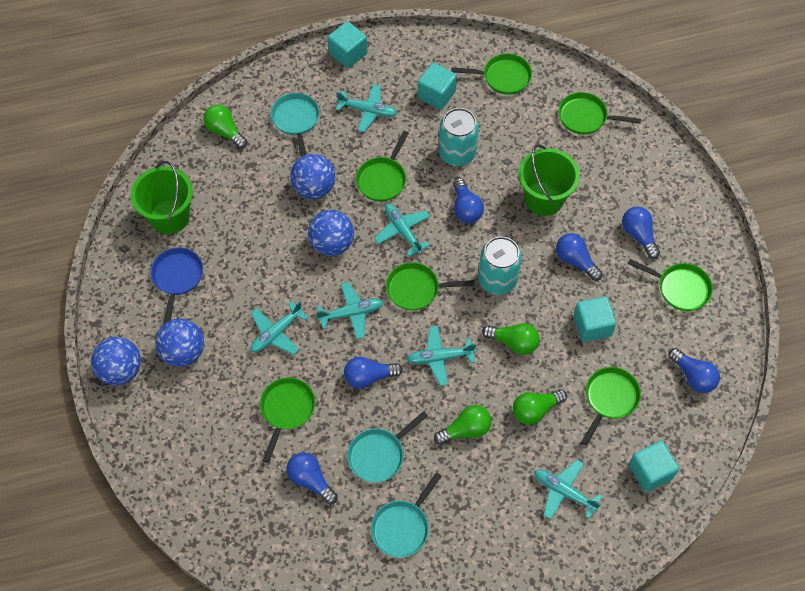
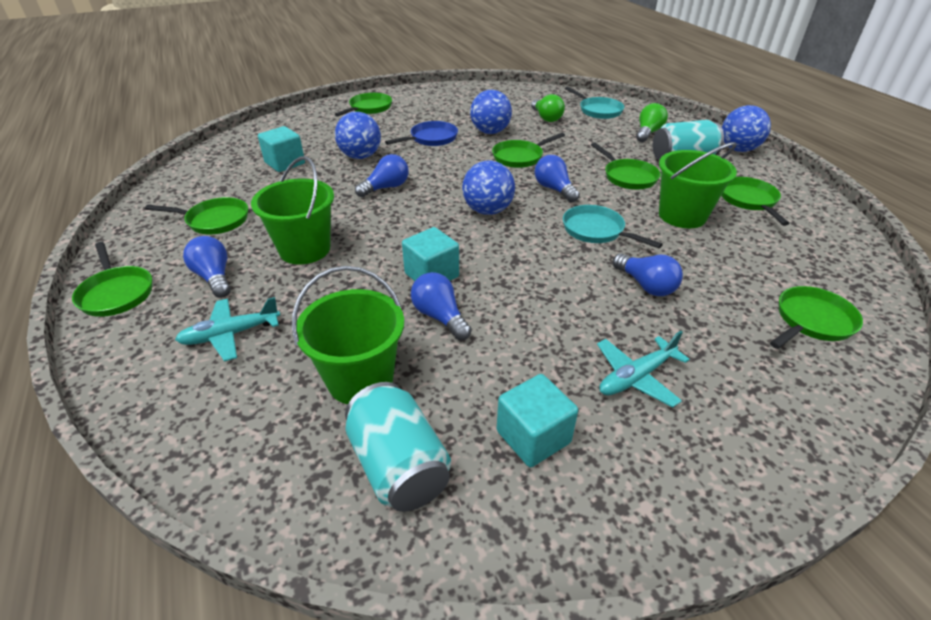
blue light bulb: [287,452,338,504] [344,357,403,389] [453,178,484,223] [556,233,603,281] [622,207,660,259] [668,348,720,393] = 6 -> [183,236,231,298] [355,154,409,197] [411,272,472,340] [535,155,580,203] [613,253,683,296] = 5
green bucket: [131,161,193,234] [519,144,580,216] = 2 -> [251,156,334,265] [292,266,404,404] [659,142,737,228] = 3
green light bulb: [203,105,247,149] [434,405,492,445] [482,323,540,355] [513,389,567,425] = 4 -> [531,94,565,122] [636,103,668,142] = 2
turquoise cube: [328,21,367,69] [418,63,457,110] [573,296,616,342] [628,441,679,492] = 4 -> [258,126,305,172] [402,227,459,281] [497,374,578,467] = 3
turquoise pan: [271,93,320,157] [347,411,428,482] [371,472,442,557] = 3 -> [563,205,663,248] [565,87,624,119] = 2
turquoise plane: [250,301,309,355] [316,282,383,339] [336,84,397,132] [374,204,430,257] [407,326,476,386] [534,460,603,519] = 6 -> [175,297,280,362] [597,331,690,407] = 2

